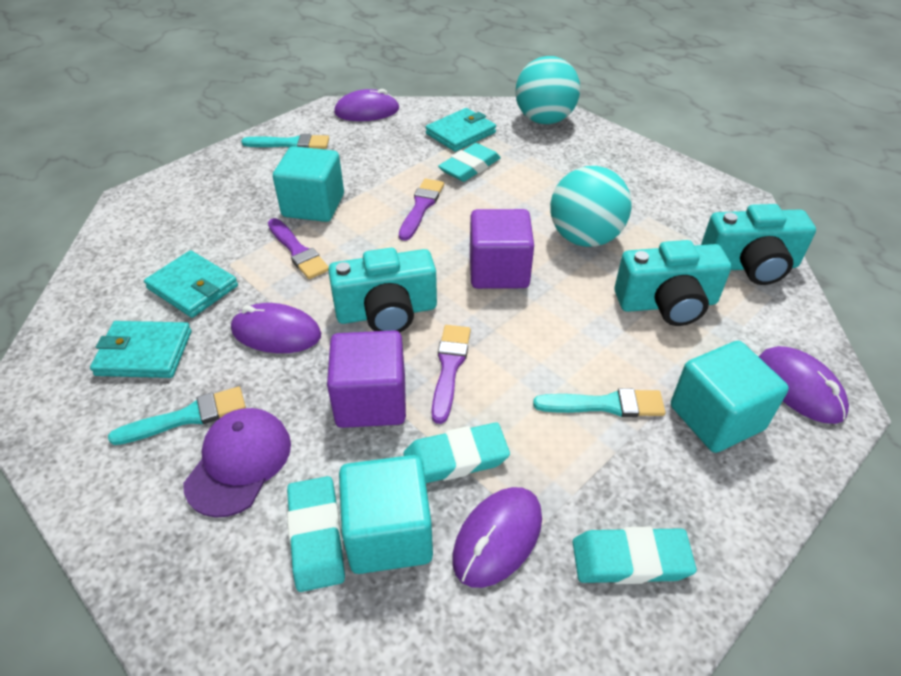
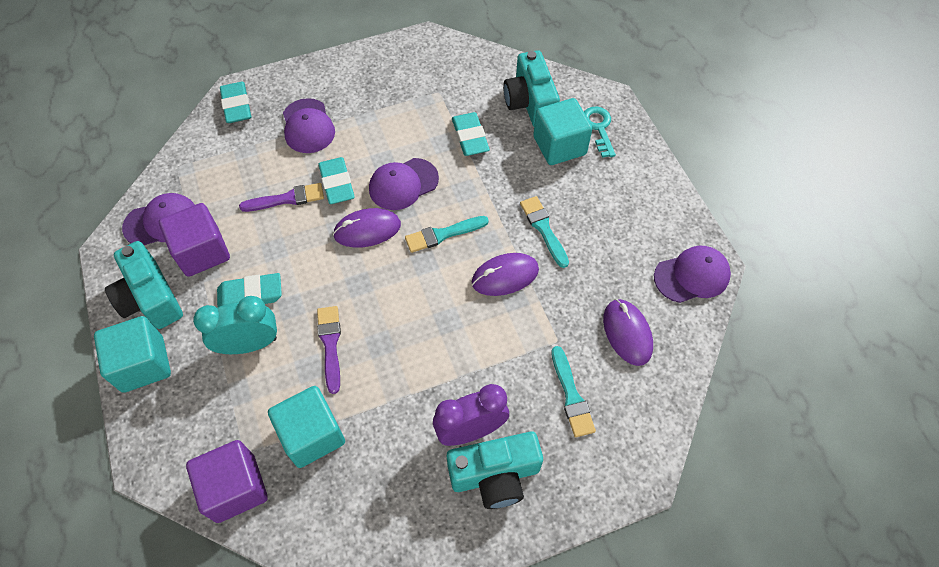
purple brush: [268,218,329,279] [399,179,444,241] [431,325,471,424] = 3 -> [239,183,324,212] [317,306,341,394] = 2
purple cap: [183,408,291,517] = 1 -> [122,193,195,245] [283,98,335,153] [369,158,439,210] [654,246,731,303] = 4
purple clock: none = 0 -> [433,384,509,446] = 1
purple mouse: [231,303,321,353] [334,89,399,121] [452,487,542,588] [759,346,849,424] = 4 -> [333,208,401,248] [472,253,539,296] [603,299,653,366] = 3
turquoise ball: [515,56,580,124] [550,166,632,247] = 2 -> none = 0
turquoise clock: none = 0 -> [193,296,277,354] = 1
turquoise key: none = 0 -> [584,107,616,158] = 1
turquoise wallet: [90,321,192,378] [144,250,238,318] [425,108,496,152] = 3 -> none = 0

